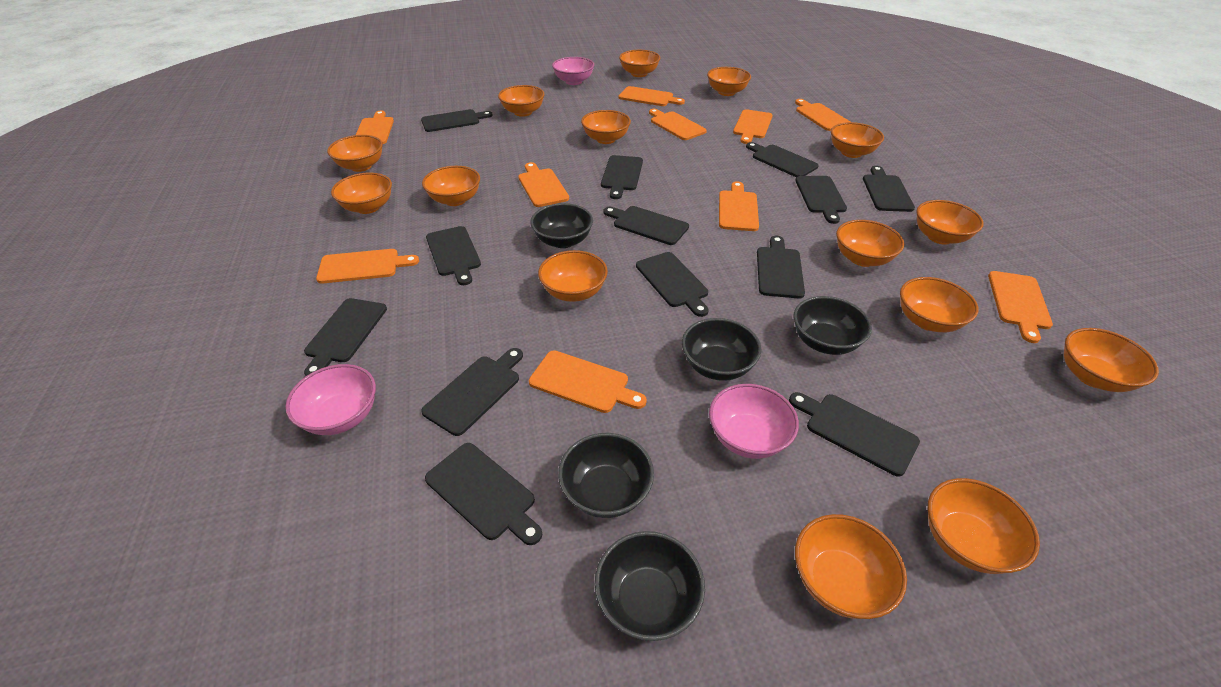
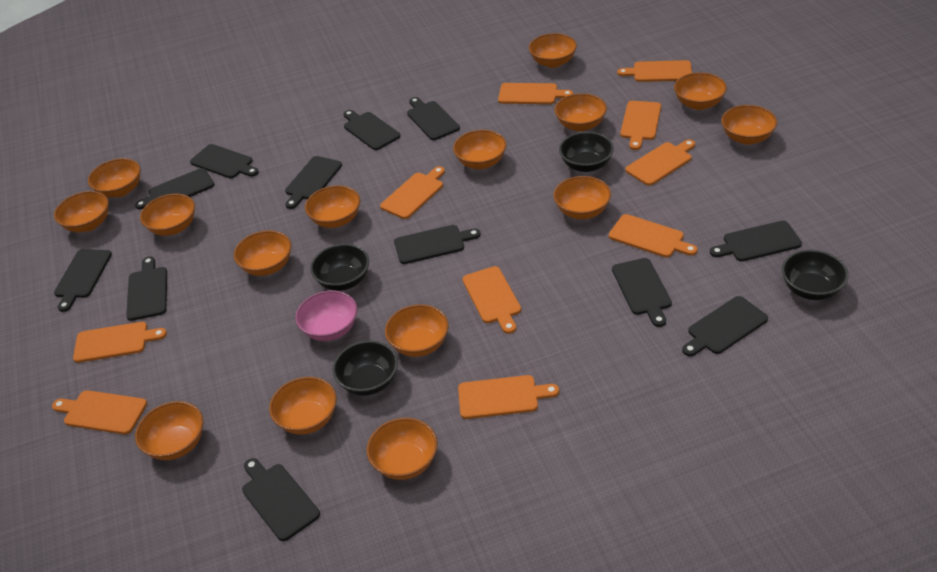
black bowl: [530,203,593,248] [558,433,654,518] [595,531,705,641] [682,318,762,381] [793,296,872,355] = 5 -> [310,244,369,291] [332,340,398,396] [559,132,614,172] [782,250,848,300] = 4
black cutting board: [304,298,387,376] [421,109,493,132] [421,348,523,436] [425,443,542,545] [426,226,481,285] [601,155,643,199] [603,206,689,245] [636,252,709,317] [746,142,819,177] [757,236,805,299] [789,392,920,477] [795,176,847,224] [863,166,915,212] = 13 -> [54,249,112,312] [126,256,167,321] [135,168,215,209] [190,144,259,178] [242,458,320,541] [285,156,342,209] [343,110,401,150] [394,225,481,264] [407,97,460,140] [612,258,672,327] [682,296,768,356] [710,221,802,261] = 12
pink bowl: [285,364,376,435] [552,57,594,85] [709,384,799,459] = 3 -> [295,291,357,341] = 1

